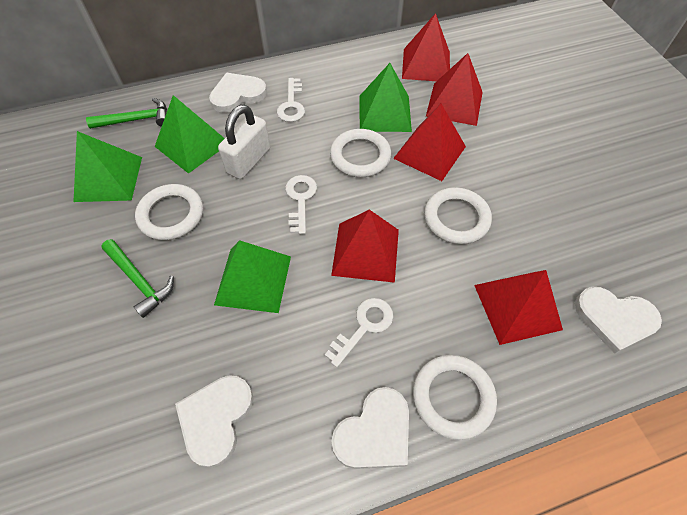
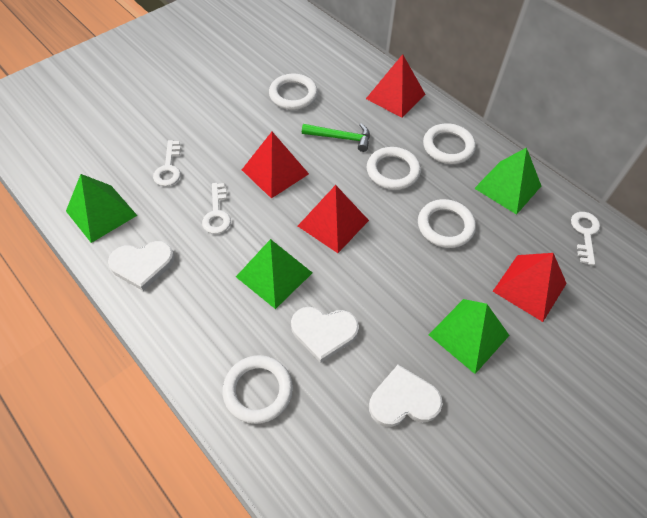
green hammer: [86,98,167,129] [101,239,174,318] = 2 -> [302,124,370,152] = 1
red pyramid: [331,209,399,283] [393,104,466,181] [402,13,450,81] [426,53,483,126] [474,270,563,345] = 5 -> [242,132,309,199] [298,185,369,253] [366,54,425,118] [492,253,567,322] = 4
white heart: [175,375,254,468] [209,73,267,113] [331,387,409,469] [575,287,662,354] = 4 -> [108,241,175,291] [291,307,359,363] [369,365,442,427] = 3
white padlock: [218,105,270,179] = 1 -> none = 0
white ring: [135,184,203,240] [330,129,391,177] [413,355,497,440] [424,187,492,244] = 4 -> [222,355,293,424] [269,74,318,110] [367,147,421,190] [418,199,476,248] [423,123,476,164] = 5

